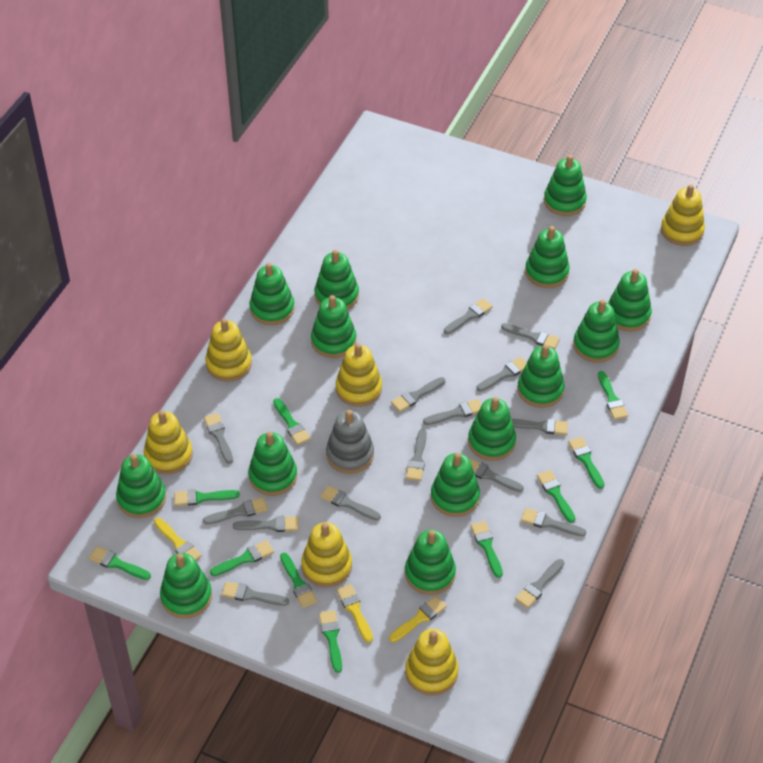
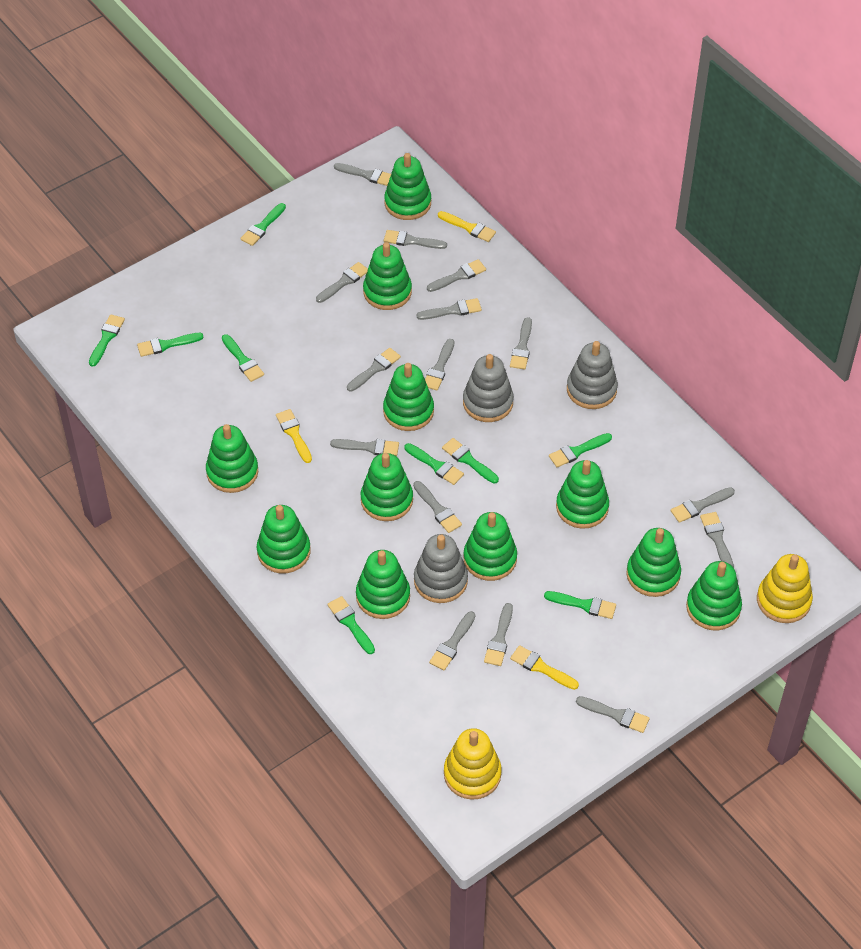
green brush: [89,546,151,580] [174,489,240,506] [210,540,274,576] [273,398,311,445] [280,553,317,608] [319,610,342,673] [470,521,503,578] [537,470,575,523] [568,437,604,489] [598,371,628,420] = 10 -> [89,314,125,367] [137,333,204,357] [222,334,264,382] [240,203,286,246] [327,596,375,654] [405,443,464,485] [442,438,499,484] [544,591,616,619] [549,433,612,467] = 9
green stacking toy: [116,454,166,518] [160,553,212,619] [248,432,297,496] [250,263,295,325] [311,295,356,358] [314,250,359,310] [405,530,456,595] [431,453,480,517] [468,397,516,461] [517,344,565,408] [525,226,570,288] [544,155,587,216] [573,300,620,363] [608,269,652,331] = 14 -> [206,424,258,493] [257,505,311,573] [356,550,410,619] [361,453,413,521] [363,242,412,310] [383,363,434,431] [384,153,431,220] [464,512,517,581] [556,460,609,529] [626,528,681,597] [686,561,742,630] = 11
grey stacking toy: [326,410,374,474] = 1 -> [414,534,468,603] [463,354,514,422] [567,341,618,409] = 3
yellow stacking toy: [144,410,193,474] [205,318,252,382] [301,522,352,587] [336,343,382,407] [405,629,458,696] [661,184,705,246] = 6 -> [444,728,502,800] [757,554,813,623] = 2

